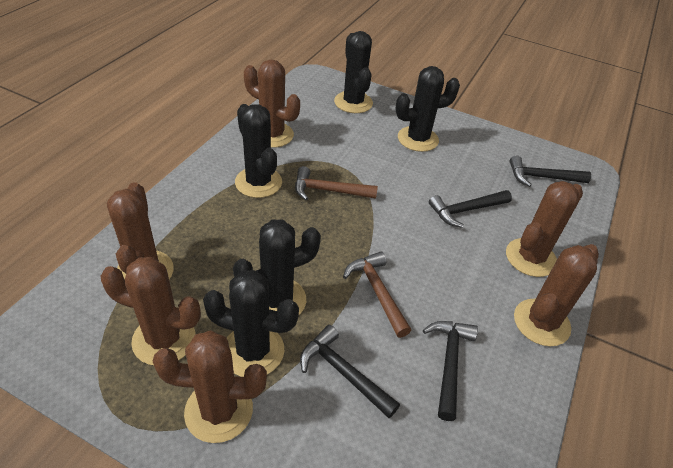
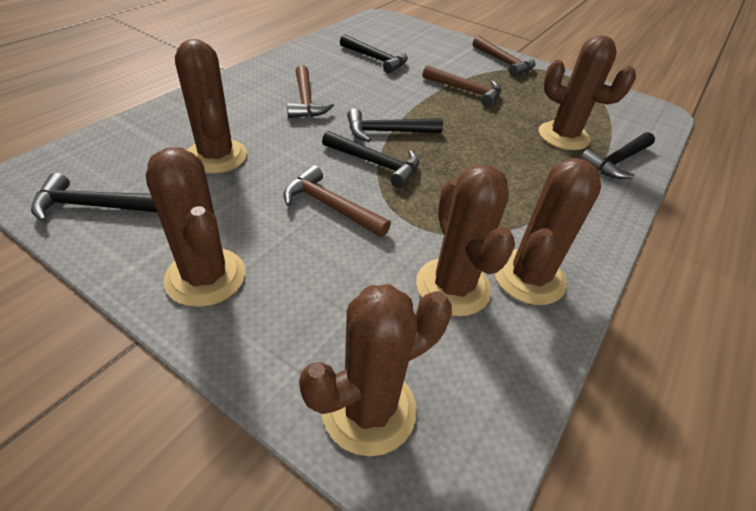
black cactus: [203,270,299,377] [233,219,321,315] [235,104,282,198] [334,31,373,113] [395,66,460,152] = 5 -> none = 0
black hammer: [300,325,400,418] [423,321,478,421] [429,190,512,228] [510,156,591,187] = 4 -> [31,173,157,222] [322,131,419,188] [340,34,408,73] [347,108,443,142] [580,132,655,179] = 5
brown hammer: [295,166,378,200] [343,251,411,338] = 2 -> [283,165,391,237] [287,65,334,118] [423,65,501,107] [473,36,536,77] = 4

